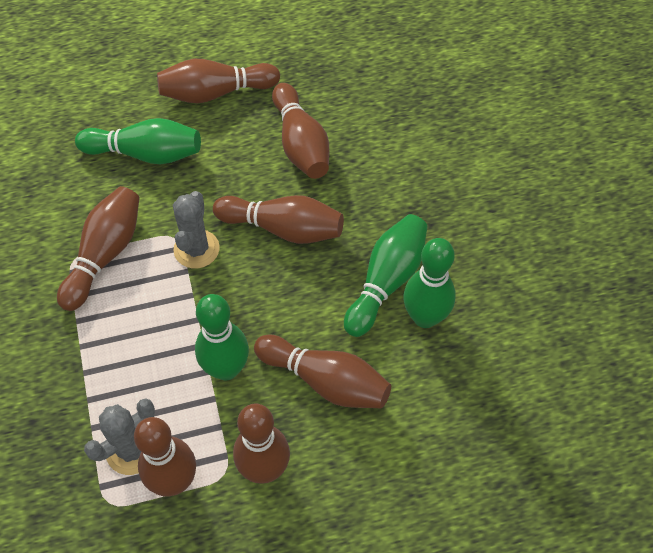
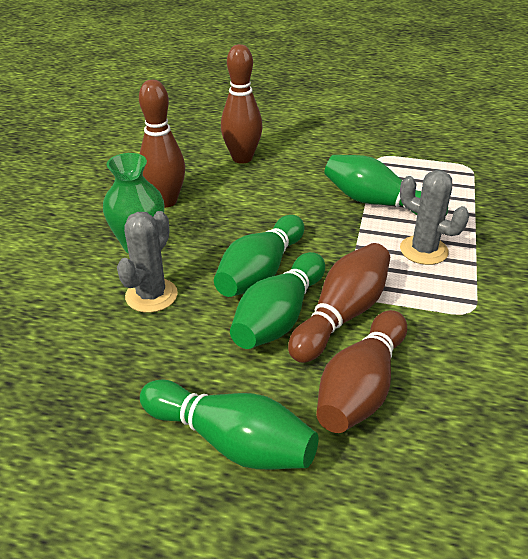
brown bowling pin: [57,186,140,311] [134,417,196,496] [157,59,280,103] [213,195,344,244] [233,403,290,484] [254,335,391,408] [272,83,329,179] = 7 -> [139,80,185,208] [221,44,262,164] [288,243,390,363] [316,310,407,433] = 4
green vase: none = 0 -> [103,153,164,254] = 1

